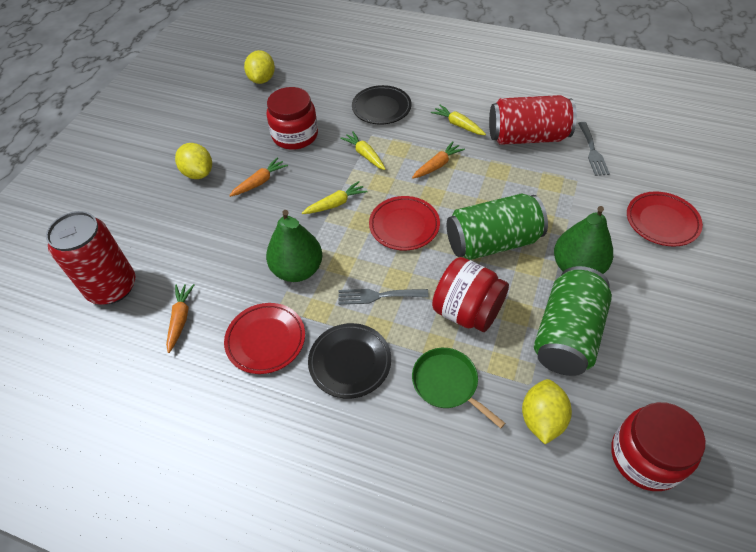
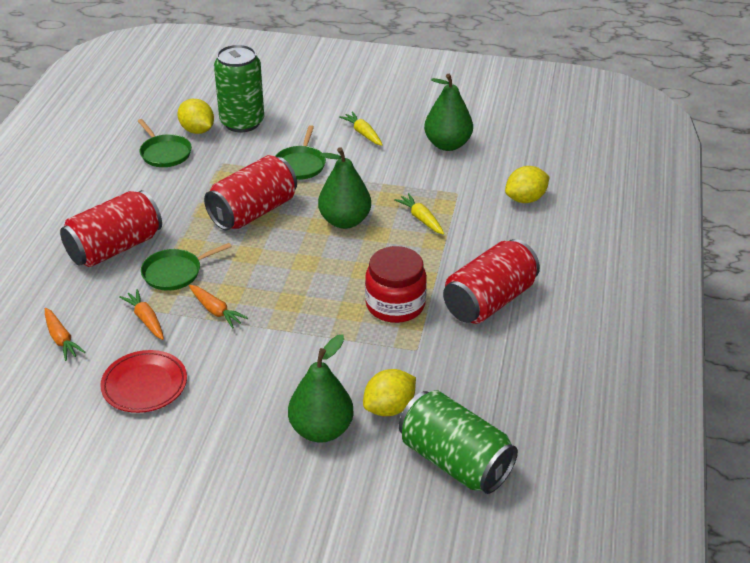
black plate: [308,323,391,399] [352,85,412,124] = 2 -> none = 0
green pan: [412,348,505,428] = 1 -> [138,119,192,167] [141,243,232,291] [275,125,326,180] = 3
green pear: [266,210,322,282] [554,206,613,274] = 2 -> [288,334,354,443] [318,147,371,229] [424,74,473,151] = 3
grey fork: [338,289,429,305] [578,122,610,176] = 2 -> none = 0
red can: [46,211,135,304] [489,95,577,145] = 2 -> [60,190,162,267] [204,155,297,231] [443,239,540,324] = 3
red jar: [266,87,318,150] [432,257,509,332] [611,402,705,491] = 3 -> [365,246,427,323] = 1
red plate: [224,303,305,374] [369,196,440,251] [627,192,703,247] = 3 -> [100,350,187,413] = 1
yellow carrot: [302,181,368,214] [340,131,386,170] [431,105,486,135] = 3 -> [339,112,382,146] [394,193,444,235] = 2

